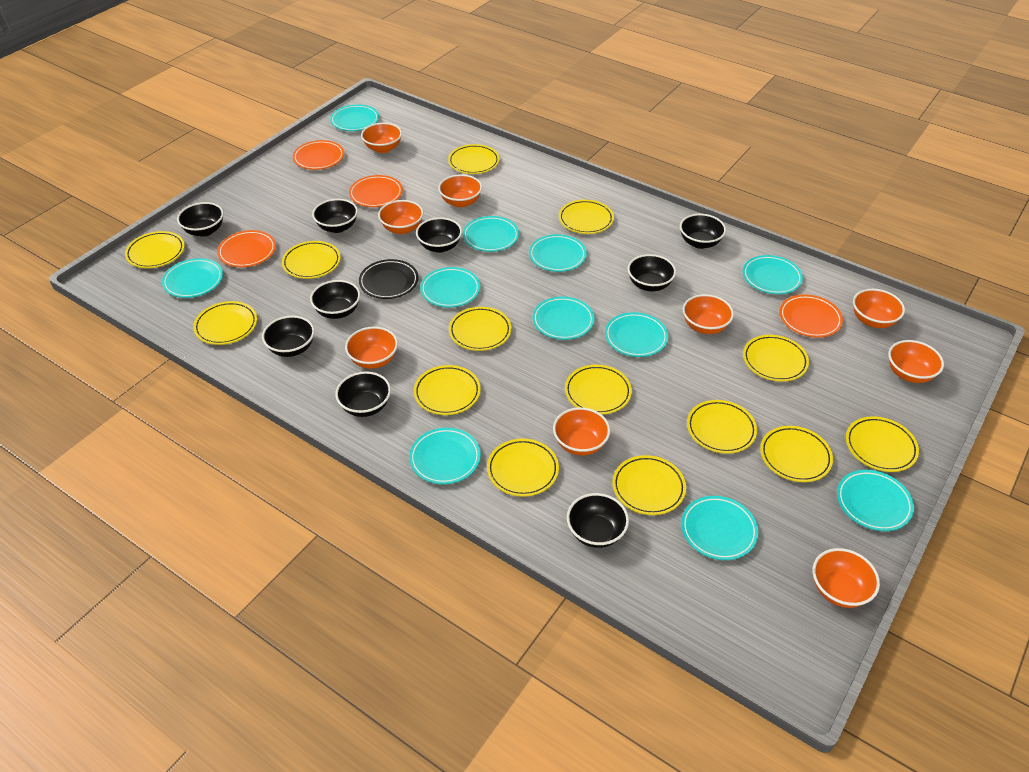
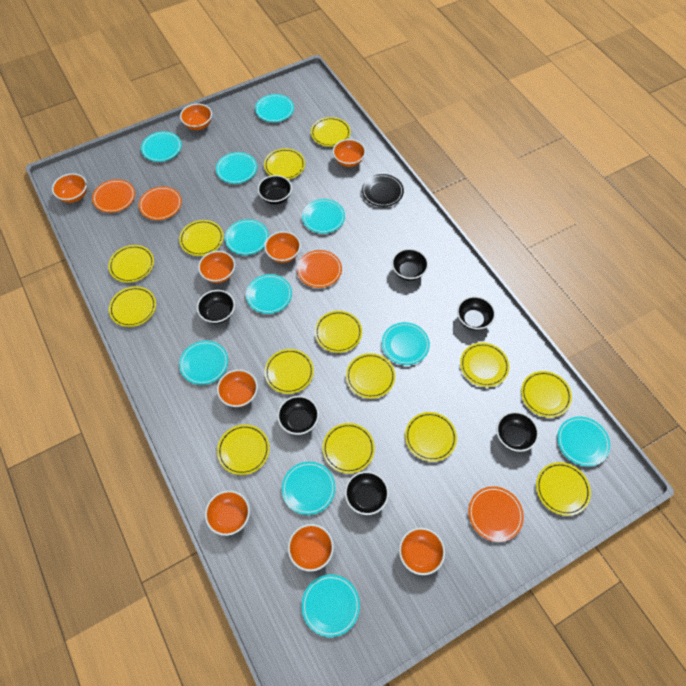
black bowl: [177,202,224,237] [262,316,315,357] [310,280,360,319] [312,199,358,233] [335,371,391,417] [416,217,462,253] [567,493,629,548] [627,254,676,291] [680,214,726,249] = 9 -> [197,290,235,324] [258,175,292,204] [277,396,319,435] [345,471,389,515] [392,248,429,281] [457,296,496,330] [496,411,539,452] = 7

